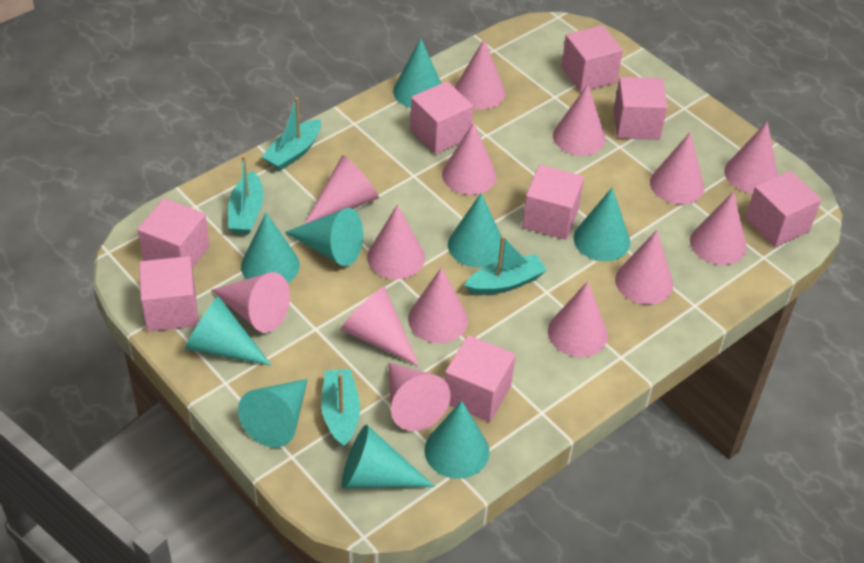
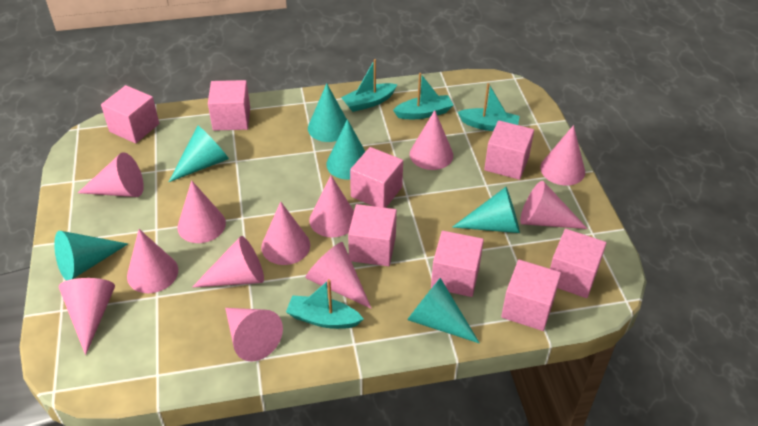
pink cone: [212,272,290,333] [304,155,379,224] [341,287,419,366] [367,204,425,279] [388,363,451,431] [408,267,468,343] [442,122,496,195] [455,39,505,110] [548,281,608,357] [553,84,606,156] [615,230,673,304] [650,133,704,205] [690,191,747,265] [724,122,778,193] = 14 -> [59,278,115,355] [78,152,144,197] [127,229,178,293] [177,180,226,243] [192,236,264,288] [225,308,283,361] [261,201,310,265] [306,242,372,309] [309,175,354,237] [410,110,453,170] [520,181,588,229] [540,125,585,186] = 12
turquoise cone: [185,296,272,366] [238,379,308,447] [241,213,300,283] [285,208,363,266] [342,425,435,488] [393,39,441,108] [424,401,489,479] [448,193,504,267] [574,188,630,261] = 9 -> [54,231,128,280] [169,125,229,182] [308,83,347,142] [326,119,365,180] [407,278,479,343] [452,187,520,233] = 6

